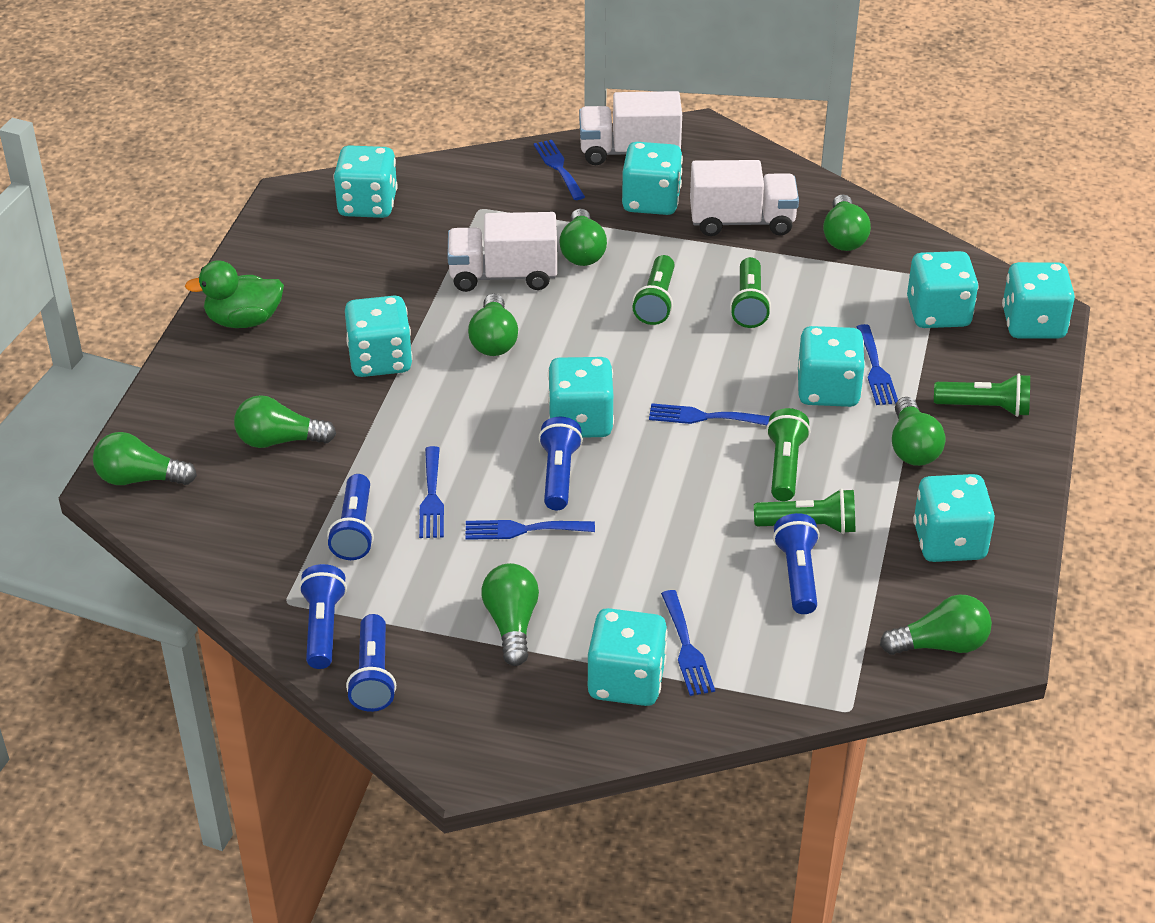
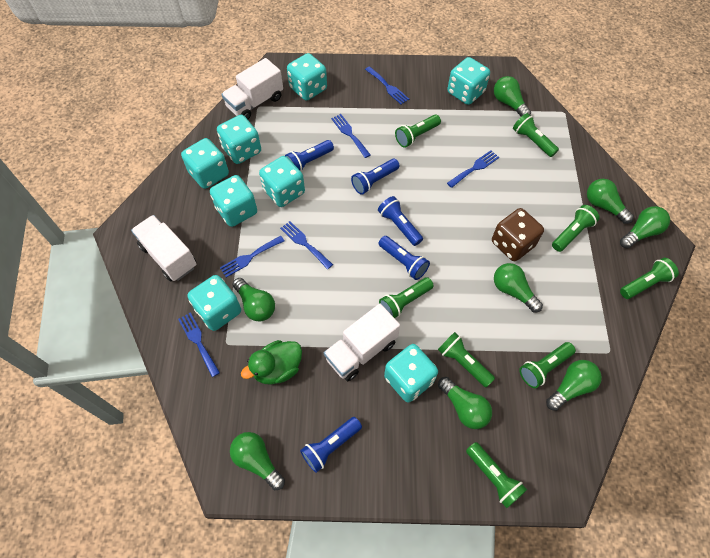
brown dice: none = 0 -> [492,208,544,261] = 1
green flashlight: [633,255,675,325] [730,257,771,328] [754,488,855,534] [766,408,810,501] [934,374,1030,417] = 5 -> [379,277,434,318] [395,115,441,148] [438,332,495,387] [466,442,527,508] [513,113,559,157] [519,342,576,388] [552,205,600,252] [620,258,679,299] = 8
turquoise dice: [333,145,398,218] [345,295,413,377] [548,357,614,438] [588,608,668,706] [622,142,683,215] [798,326,865,407] [907,251,979,328] [913,474,995,562] [1002,262,1075,339] = 9 -> [181,138,229,189] [188,275,241,331] [210,175,257,227] [217,115,261,164] [259,156,305,207] [287,53,327,101] [384,344,438,402] [447,57,490,105] = 8

